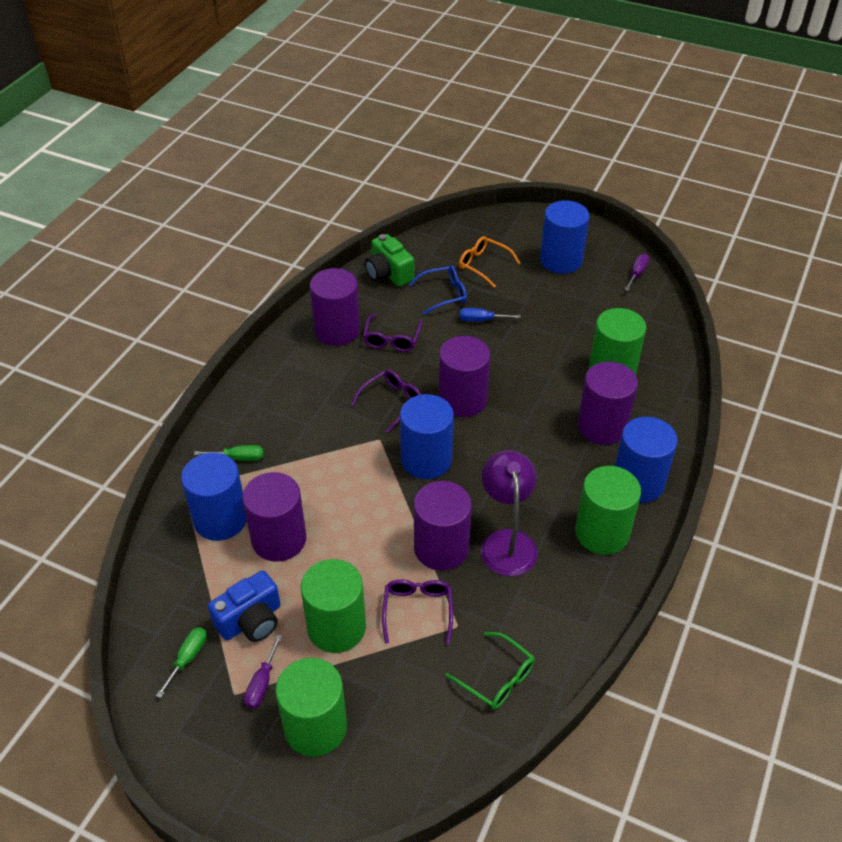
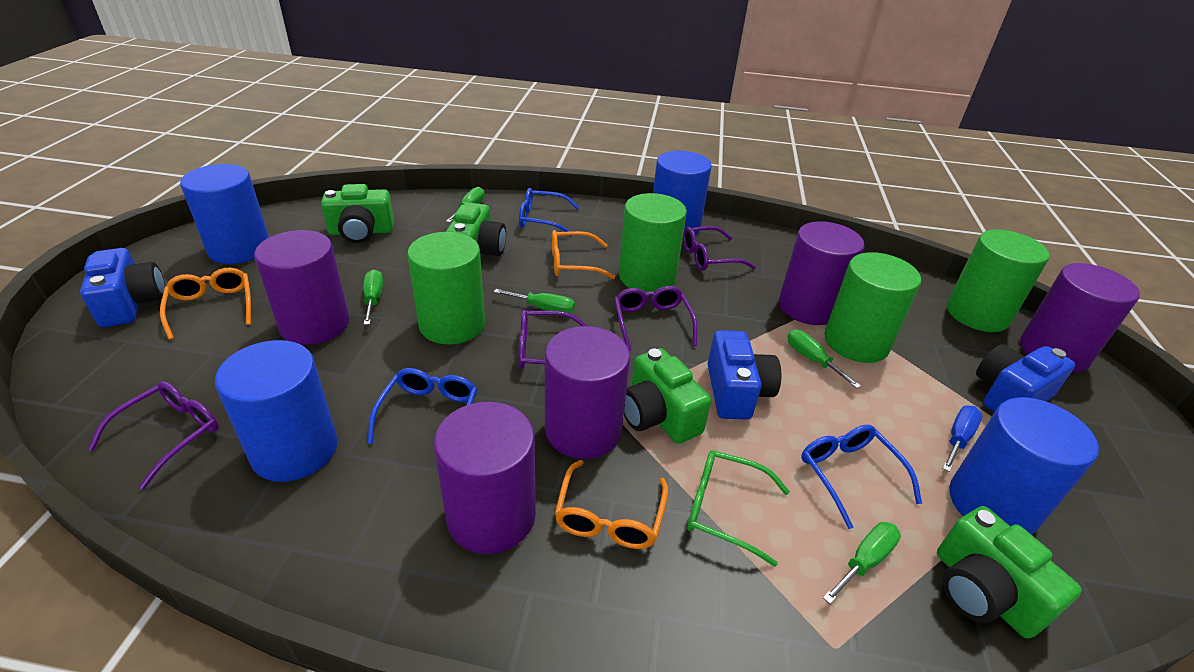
blue camera: [208,570,280,642] = 1 -> [80,248,165,327] [708,330,781,420] [976,344,1075,412] = 3
blue glasses: [409,265,467,315] = 1 -> [368,368,477,444] [519,188,580,236] [801,425,922,529] = 3
green camera: [365,234,414,287] = 1 -> [321,184,394,243] [446,202,506,256] [624,348,711,444] [937,506,1082,639] = 4
green screwdriver: [156,627,207,698] [194,445,264,461] = 2 -> [363,269,383,325] [446,187,485,223] [494,289,575,313] [787,329,861,389] [823,522,901,604] = 5
orange glasses: [459,236,520,288] = 1 -> [160,268,251,340] [552,230,615,279] [555,460,668,549] = 3
purple glasses: [351,369,422,433] [363,314,422,352] [382,579,453,645] = 3 -> [88,381,219,489] [519,310,588,369] [614,286,698,351] [683,226,756,271] = 4
purple lamp: [481,450,538,576] = 1 -> none = 0
purple screwdriver: [244,634,282,709] [625,253,649,291] = 2 -> none = 0

